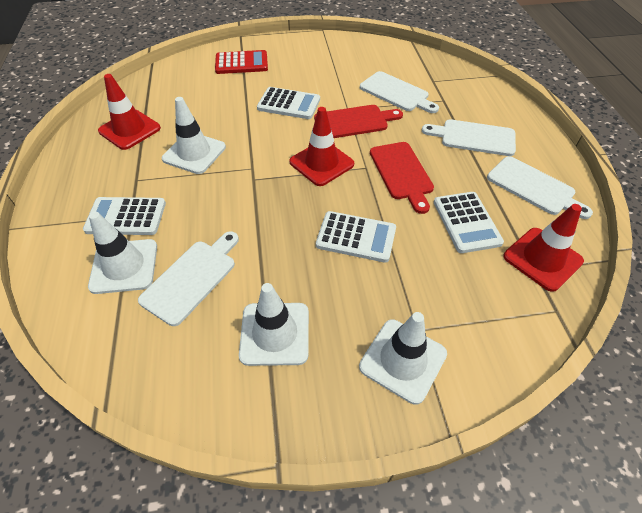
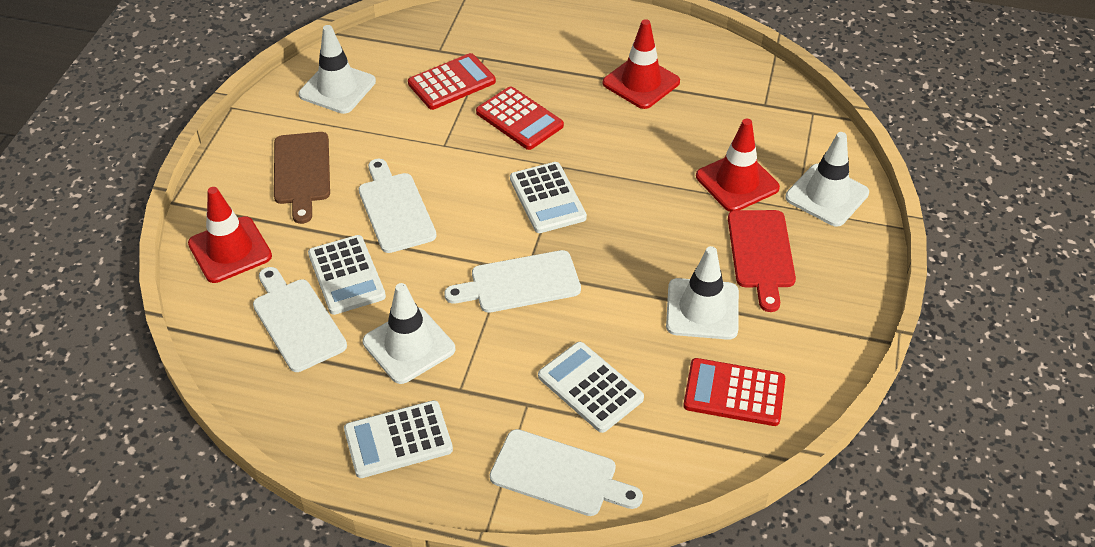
brown cutting board: none = 0 -> [274,132,330,224] = 1
red calculator: [215,50,268,74] = 1 -> [408,53,496,110] [476,86,564,150] [683,358,785,426] = 3
red cutting board: [314,105,403,138] [370,142,434,214] = 2 -> [728,210,796,312] = 1

